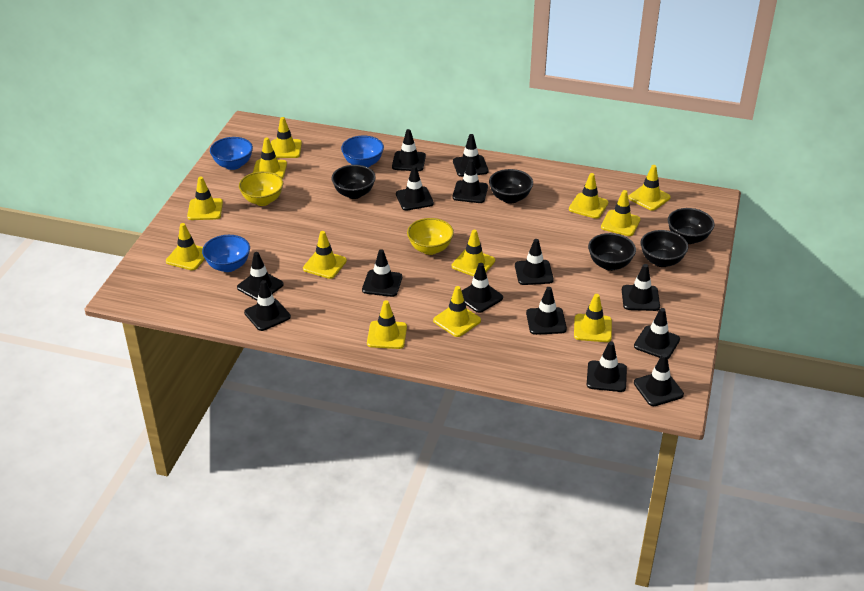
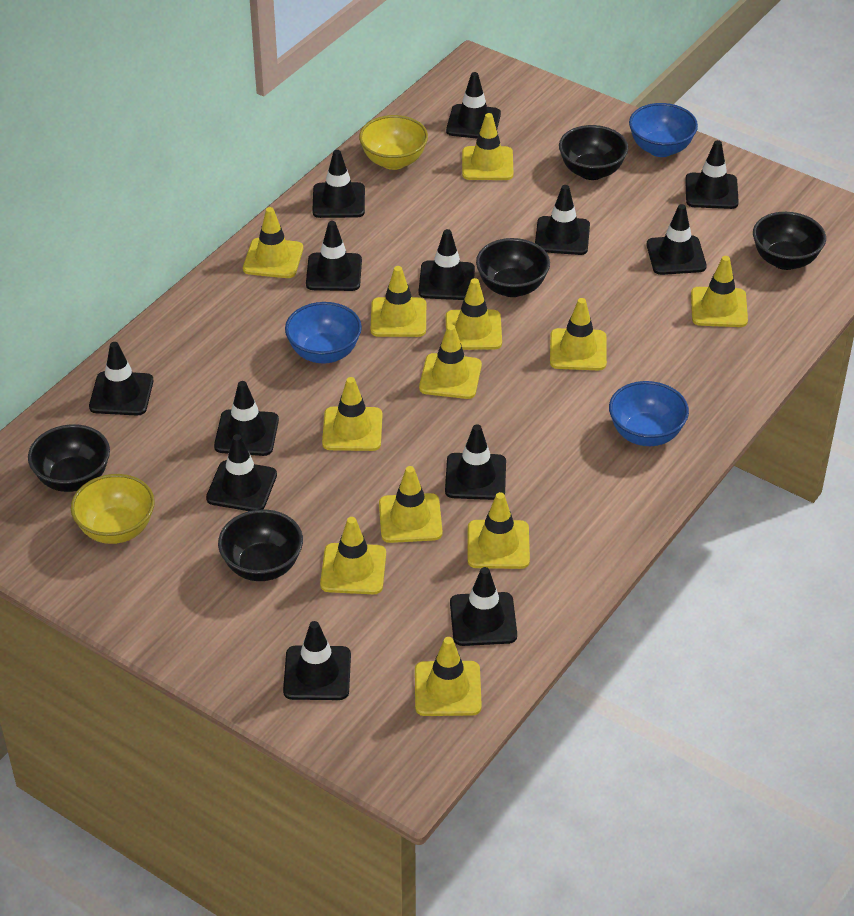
black traffic cone: [237,252,284,300] [244,280,291,331] [362,249,402,297] [392,129,426,171] [396,166,434,211] [452,159,488,203] [453,134,488,177] [462,263,503,313] [515,239,554,285] [526,287,567,335] [587,341,627,392] [622,264,660,311] [634,308,680,359] [634,354,684,406] = 14 -> [89,342,153,416] [206,434,277,511] [214,381,279,456] [283,621,351,700] [306,221,362,291] [312,150,365,218] [419,229,475,300] [445,424,506,500] [446,72,501,139] [450,567,517,646] [535,185,590,255] [647,204,707,275] [685,140,739,209] = 13

